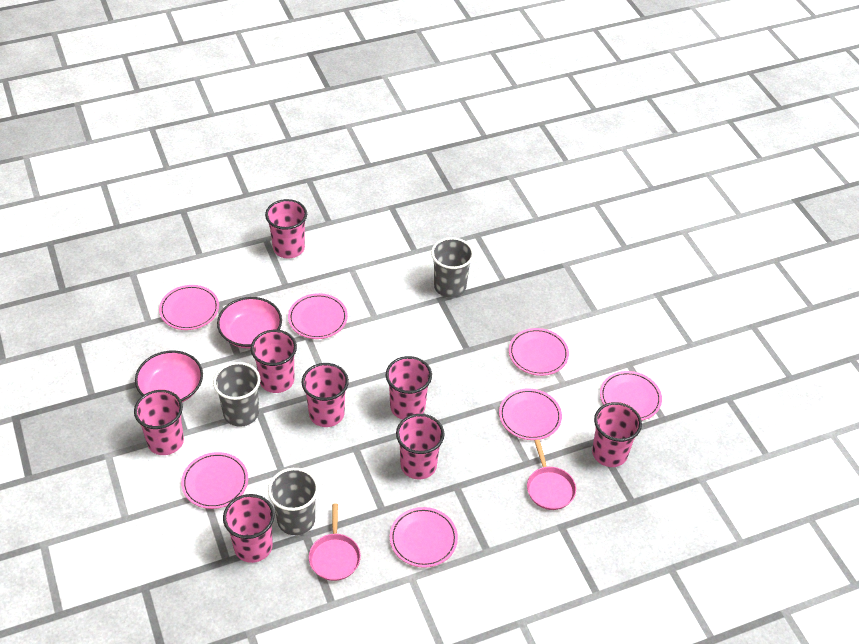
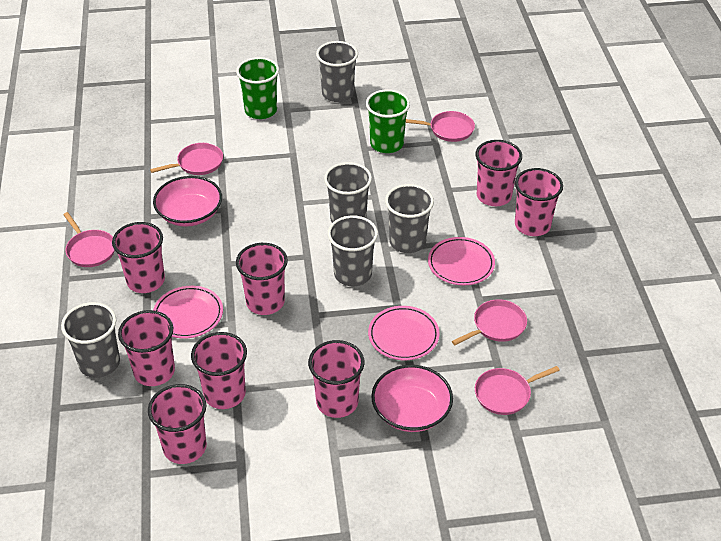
green cup: none = 0 -> [236,57,279,119] [366,89,410,153] = 2
grey cup: [213,362,261,427] [268,468,319,535] [431,237,474,297] = 3 -> [61,302,120,378] [316,41,358,102] [324,162,372,223] [328,216,378,286] [385,184,434,253] = 5
pink pan: [309,504,361,581] [527,440,576,510] = 2 -> [63,212,115,267] [150,143,223,175] [406,111,475,142] [452,299,527,345] [475,366,560,415] = 5
pink plate: [159,285,219,330] [181,452,248,509] [288,293,348,339] [390,507,458,568] [499,389,562,440] [509,328,569,376] [600,371,662,421] = 7 -> [153,286,223,339] [368,306,440,360] [428,237,495,286] = 3

